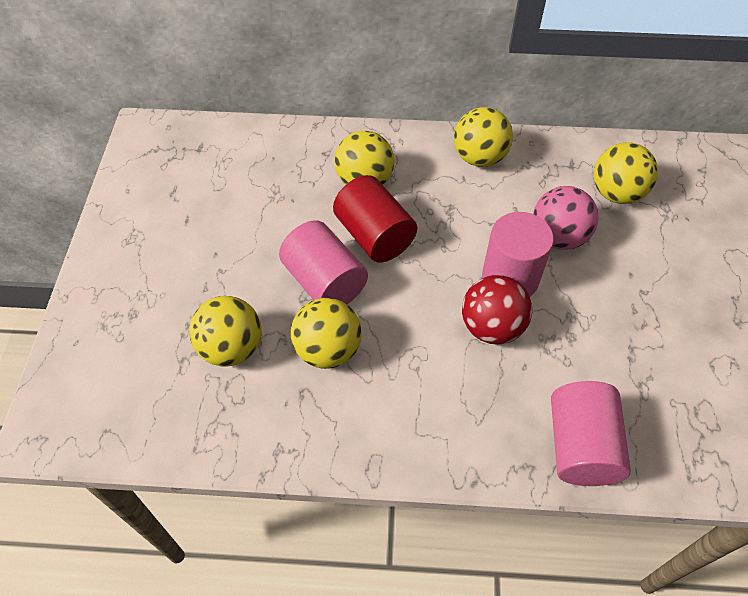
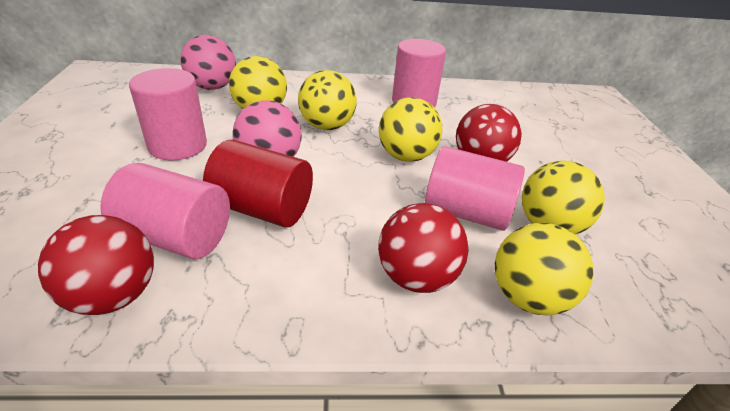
pink ball: [533,186,599,250] = 1 -> [180,35,236,90] [233,100,301,157] = 2
pink cylinder: [279,220,368,304] [482,212,554,297] [551,381,631,486] = 3 -> [100,163,230,259] [129,68,207,161] [392,39,446,107] [425,146,525,231] = 4
red ball: [462,275,532,345] = 1 -> [38,215,154,315] [378,203,469,293] [456,104,522,162] = 3

